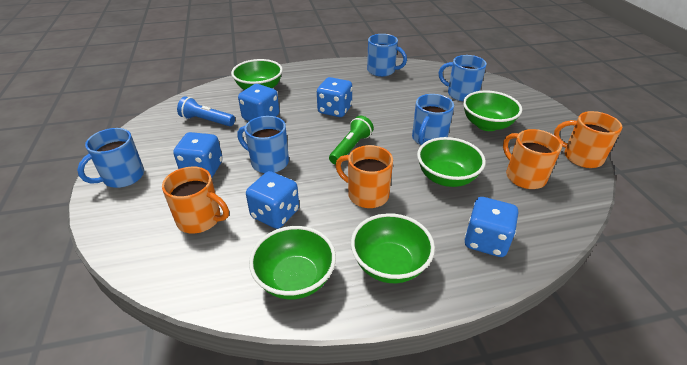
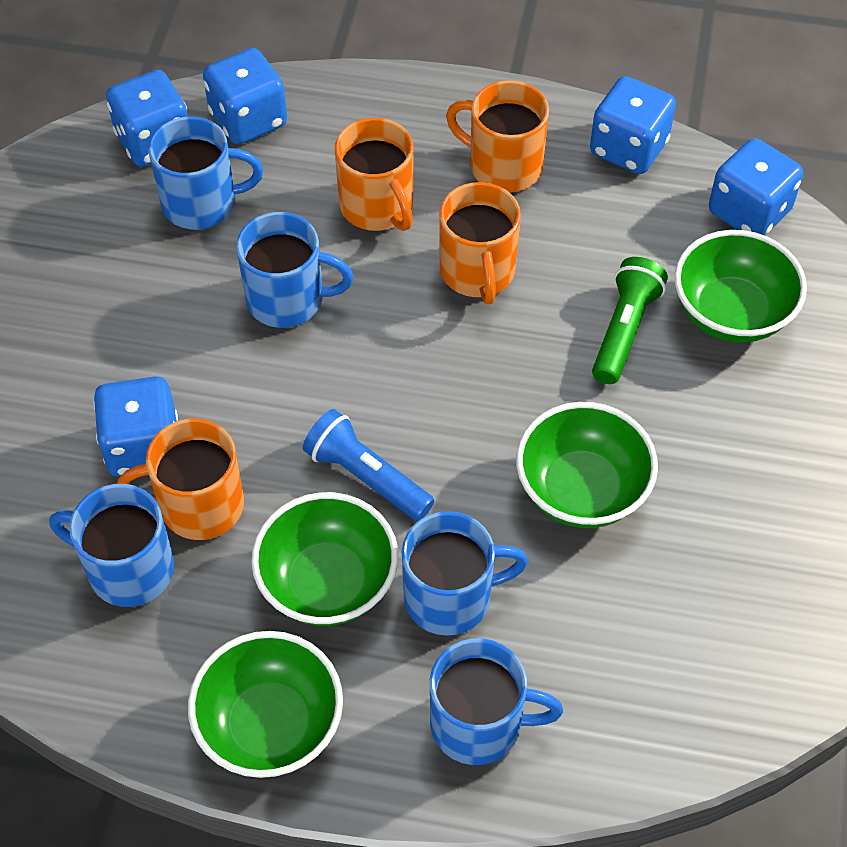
green bowl: [231,59,283,90] [249,226,336,300] [351,213,435,283] [417,137,486,187] [463,90,522,131] = 5 -> [188,631,343,778] [251,492,398,626] [516,402,658,528] [674,230,807,343] = 4

